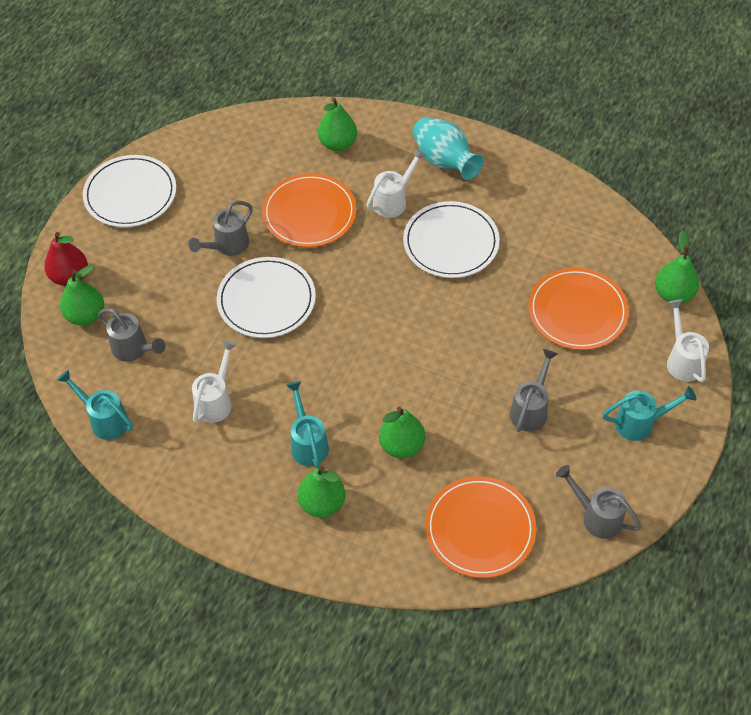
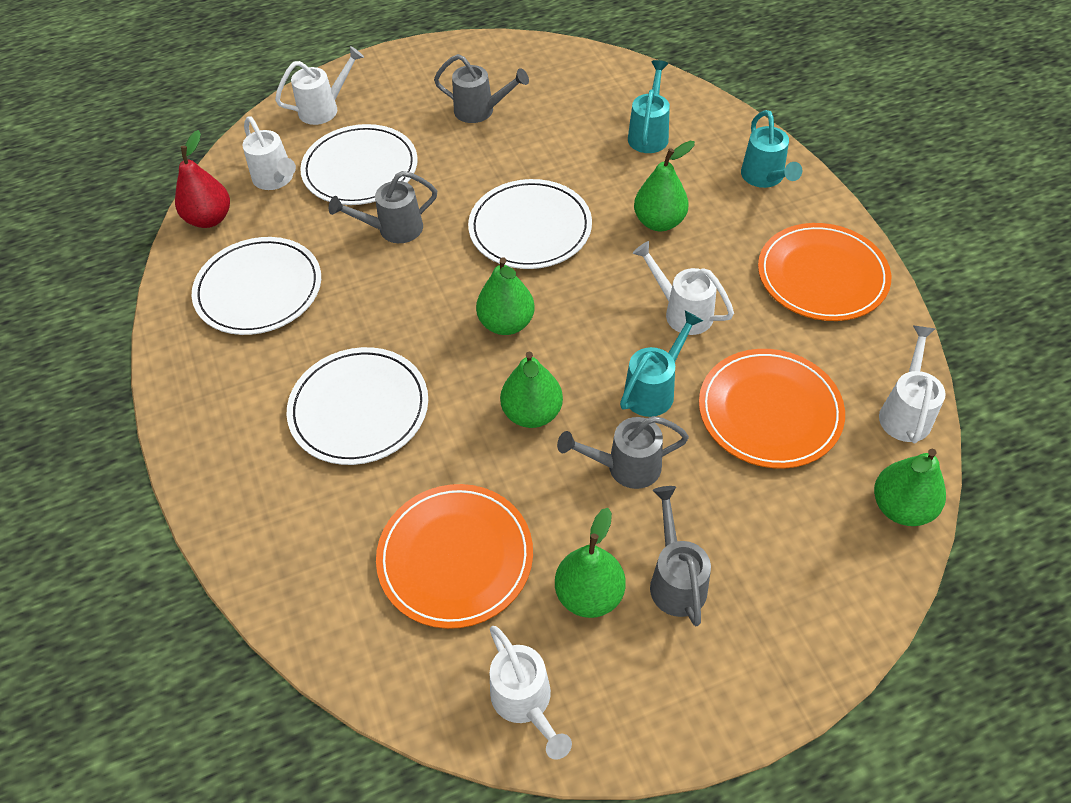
turquoise vase: [412,117,484,180] = 1 -> none = 0
white plate: [83,155,176,227] [217,257,316,338] [403,201,500,278] = 3 -> [192,237,321,335] [287,347,428,465] [300,124,418,205] [468,179,592,269] = 4
white watering can: [192,340,237,423] [366,148,427,218] [667,299,709,382] = 3 -> [242,116,296,190] [275,46,364,125] [490,626,572,760] [633,241,734,335] [879,326,946,443] = 5

